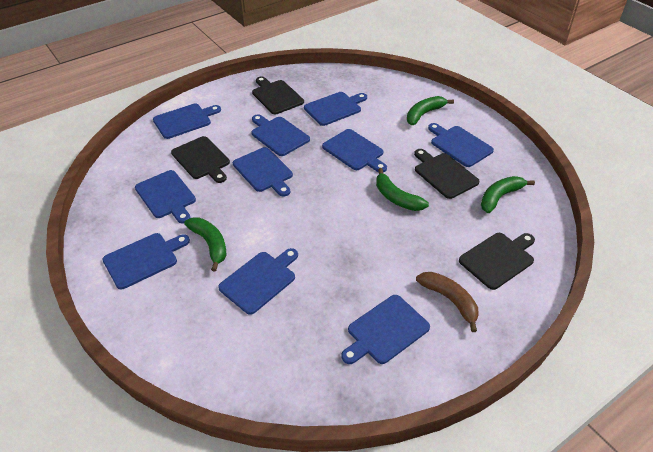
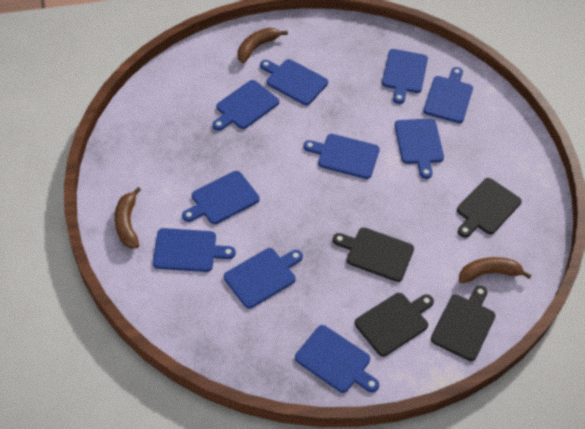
brown banana: [416,272,479,332] = 1 -> [115,187,141,248] [237,28,288,63] [459,257,532,283] = 3
green banana: [184,218,227,272] [376,168,429,211] [407,96,454,125] [481,176,535,213] = 4 -> none = 0

